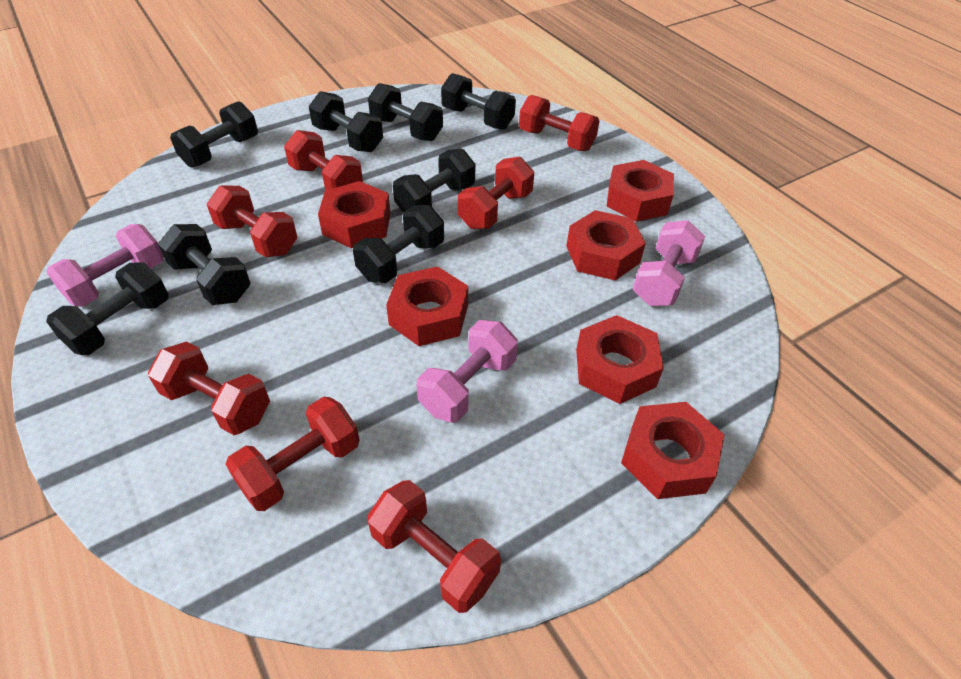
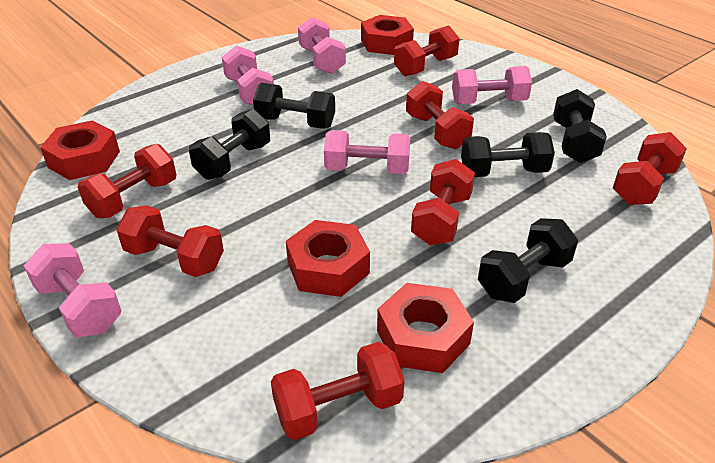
black dumbbell: [46,262,169,355] [158,224,250,305] [170,101,258,167] [309,91,383,152] [353,205,444,283] [368,83,443,141] [393,148,476,213] [441,73,516,130] = 8 -> [189,109,270,180] [253,83,335,129] [461,132,555,177] [478,218,578,303] [553,89,607,163] = 5
pink dumbbell: [47,224,164,307] [417,320,518,422] [633,220,705,306] = 3 -> [24,243,122,338] [222,46,274,105] [298,17,346,74] [324,130,411,174] [452,66,532,104] = 5
red nut: [318,181,391,248] [386,266,468,346] [566,210,646,280] [576,315,664,404] [607,160,674,222] [621,402,725,499] = 6 -> [40,121,120,180] [286,220,370,297] [361,15,414,55] [377,283,474,373] = 4

